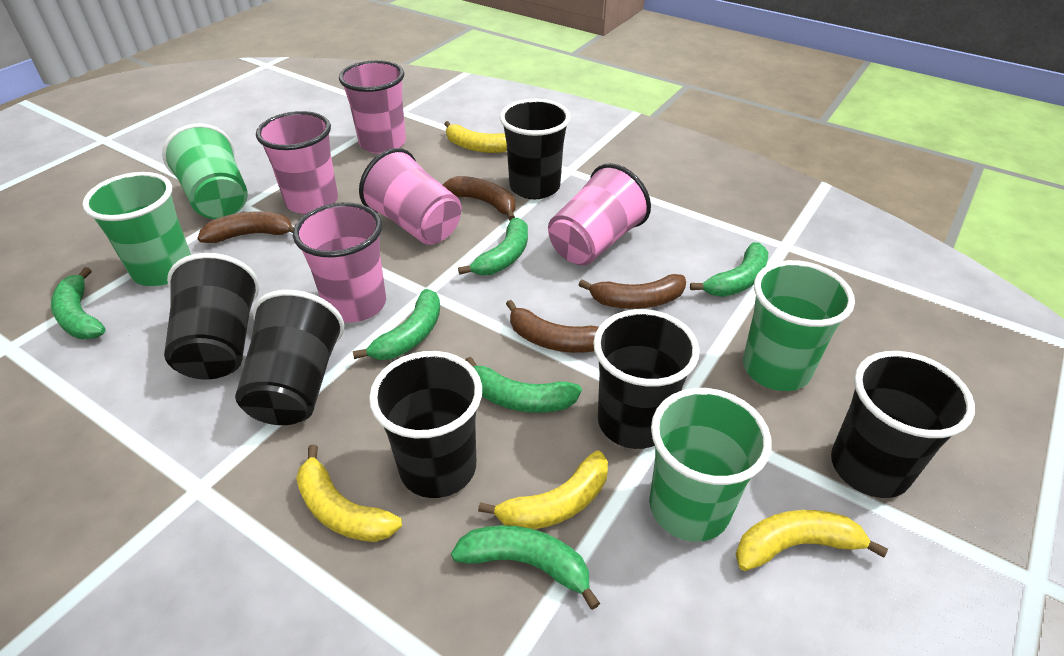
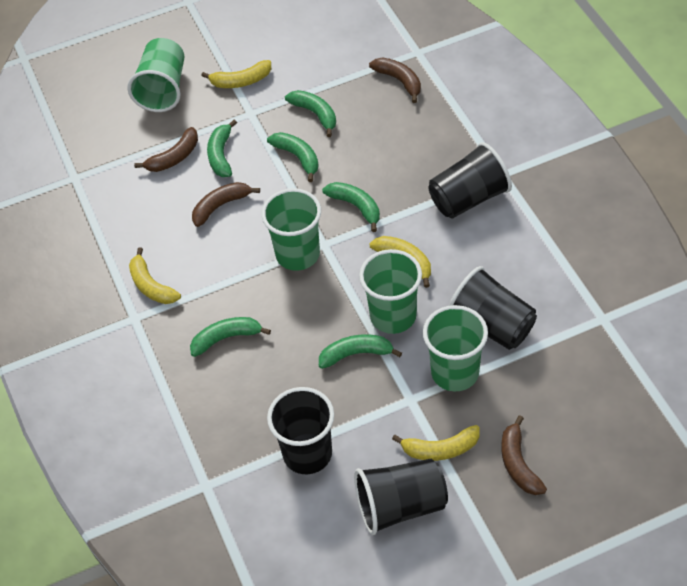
black cup: [164,253,259,380] [235,290,344,425] [369,351,482,498] [500,99,571,199] [593,309,700,449] [831,351,975,498] = 6 -> [267,387,334,474] [354,459,448,535] [428,142,512,219] [449,266,537,350] = 4
pink cup: [256,111,338,214] [293,202,386,323] [339,60,406,154] [359,148,461,245] [548,163,651,265] = 5 -> none = 0

